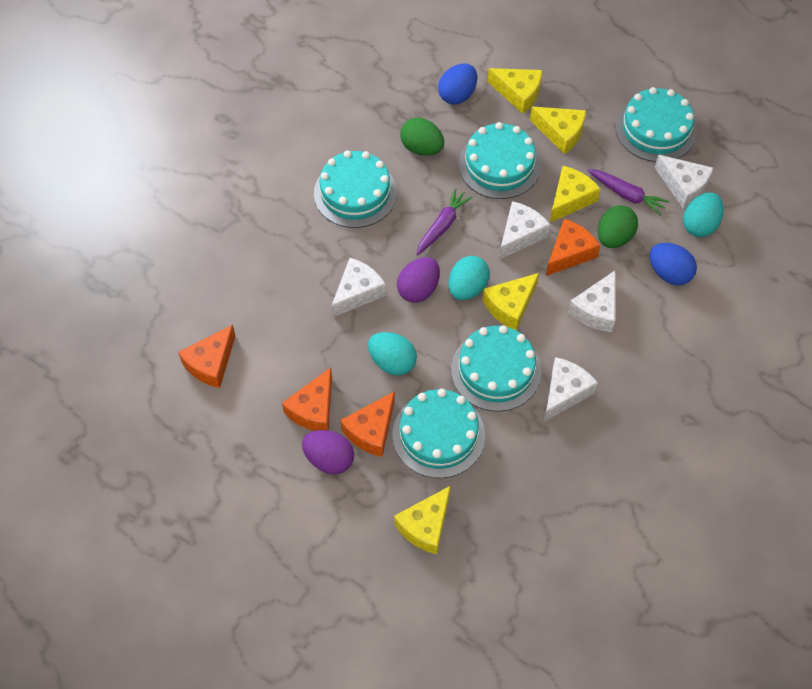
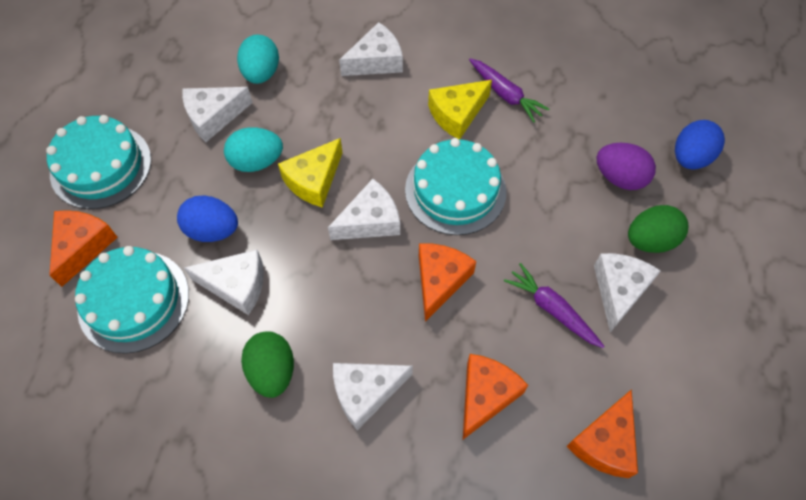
purple egg: [302,430,354,474] [397,257,440,303] = 2 -> [596,143,656,190] = 1
turquoise cake: [314,150,397,228] [392,389,485,478] [451,325,541,411] [458,122,541,199] [615,87,697,162] = 5 -> [46,115,151,209] [75,246,189,354] [405,138,506,235] = 3
turquoise egg: [368,332,417,375] [448,256,490,300] [683,192,724,237] = 3 -> [224,127,283,172] [237,34,279,84] = 2
white cheese: [331,258,386,317] [499,201,550,260] [544,357,598,422] [568,271,615,332] [654,155,713,208] = 5 -> [182,87,253,142] [184,250,264,315] [328,179,400,240] [333,363,413,430] [339,22,403,76] [594,253,661,333] = 6
yellow cheese: [394,486,450,554] [483,273,539,331] [488,68,542,114] [530,107,586,154] [550,166,601,222] = 5 -> [278,138,343,208] [428,80,492,140] = 2

